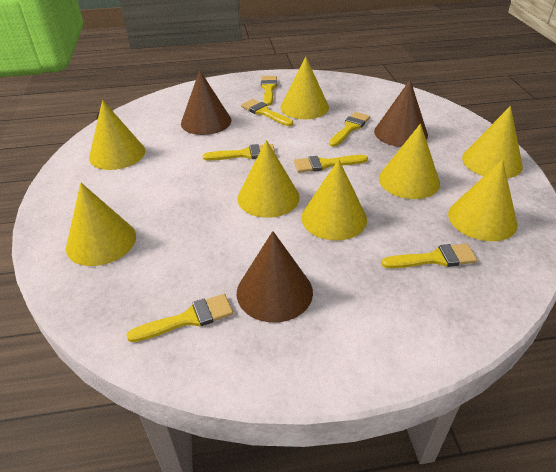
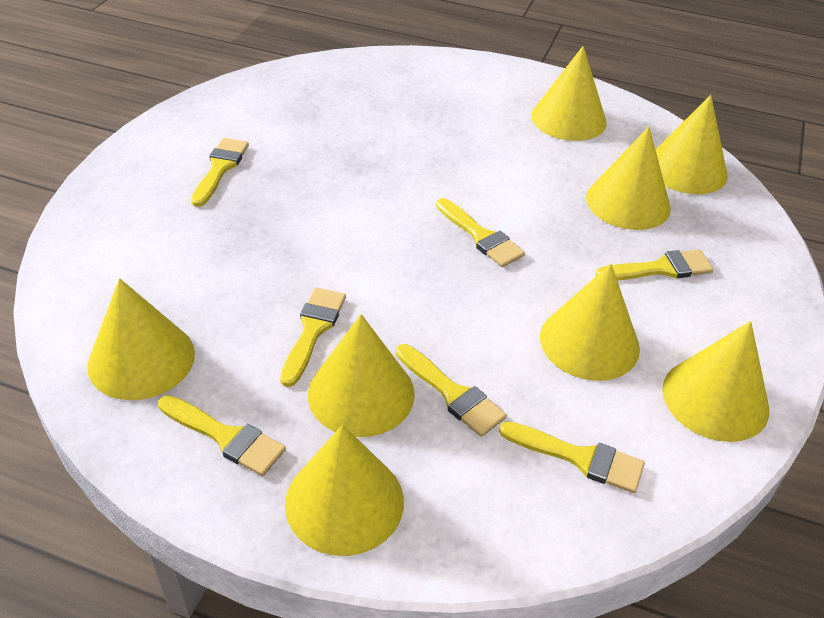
brown cone: [181,70,231,135] [237,231,313,323] [374,80,428,147] = 3 -> none = 0

